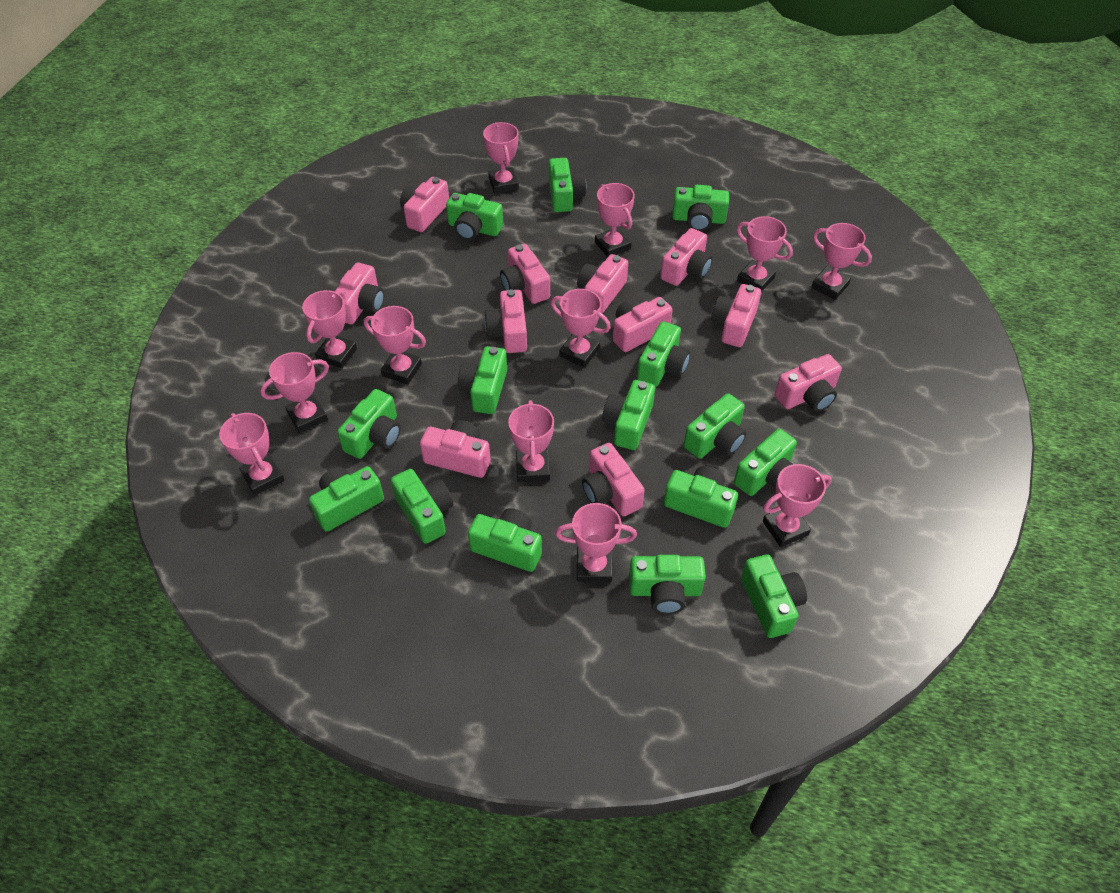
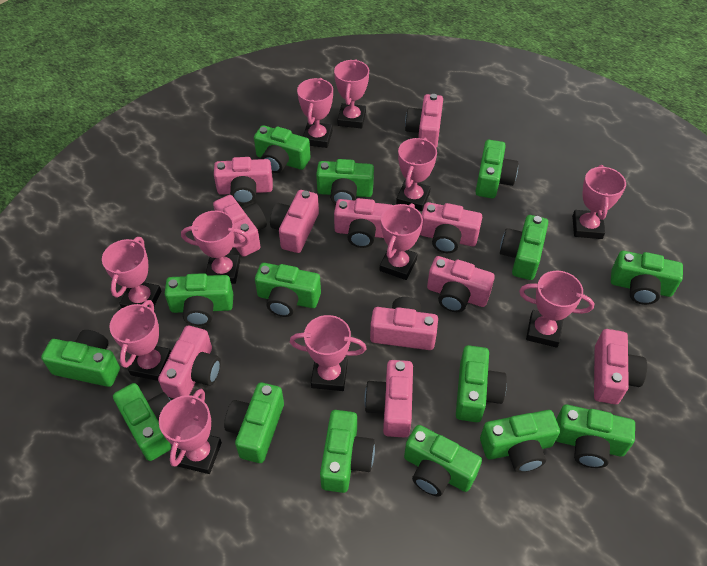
pink trophy: [219,413,285,495] [260,352,329,433] [302,290,357,369] [364,306,426,384] [483,122,519,194] [508,400,554,482] [551,289,611,368] [555,503,637,582] [595,183,635,257] [737,216,793,292] [763,464,832,547] [811,223,872,300] = 12 -> [102,237,161,308] [109,300,171,381] [159,389,222,474] [181,211,250,284] [290,315,367,391] [297,78,333,148] [334,59,369,128] [380,203,423,280] [396,138,437,211] [519,271,594,348] [572,165,626,239] = 11

